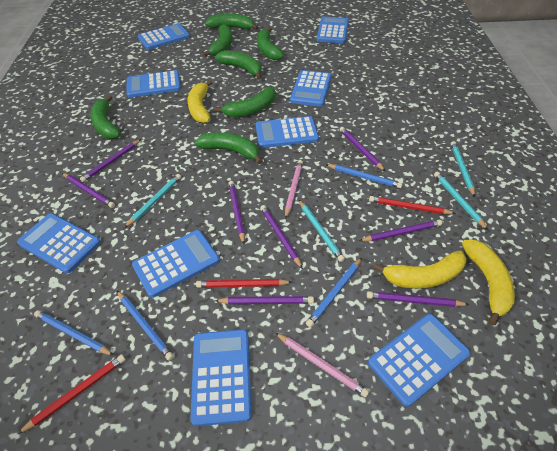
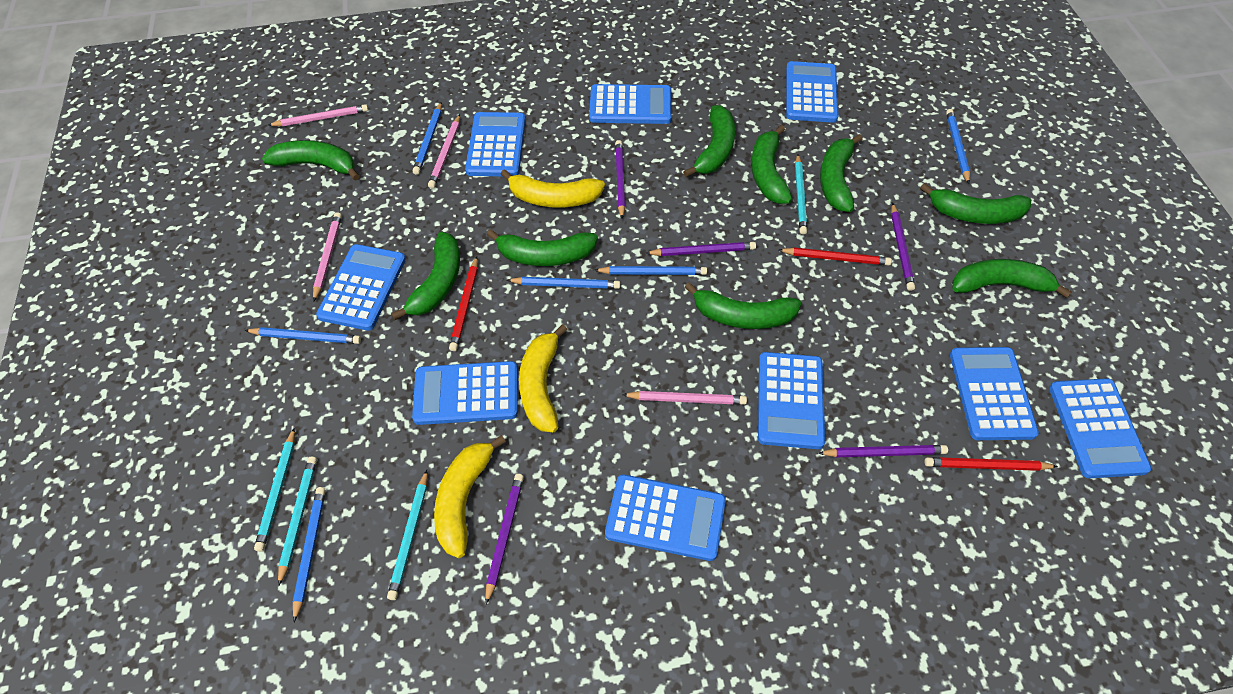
blue pencil: [34,310,114,356] [117,291,174,361] [306,258,362,327] [325,164,403,188] = 4 -> [244,327,361,344] [293,487,326,622] [413,102,442,175] [507,277,620,289] [594,266,707,275] [946,109,970,184] = 6
green banana: [90,95,120,139] [194,133,262,164] [203,24,232,57] [205,14,258,30] [214,87,276,117] [215,50,262,79] [257,27,284,60] = 7 -> [262,140,360,181] [391,232,460,320] [487,229,598,266] [683,105,735,177] [684,282,801,329] [751,125,792,204] [820,134,862,212] [920,183,1031,224] [952,259,1072,298] = 9
pink pencil: [275,333,369,398] [285,160,303,219] = 2 -> [267,104,368,126] [313,212,342,302] [428,115,460,188] [622,391,747,405] = 4
purple pencil: [62,173,115,208] [80,139,141,182] [215,296,314,304] [228,181,245,244] [260,205,303,269] [340,127,385,171] [359,220,442,241] [367,291,469,307] = 8 -> [485,474,524,604] [615,140,625,219] [646,242,756,256] [818,445,948,457] [891,203,915,291] = 5

